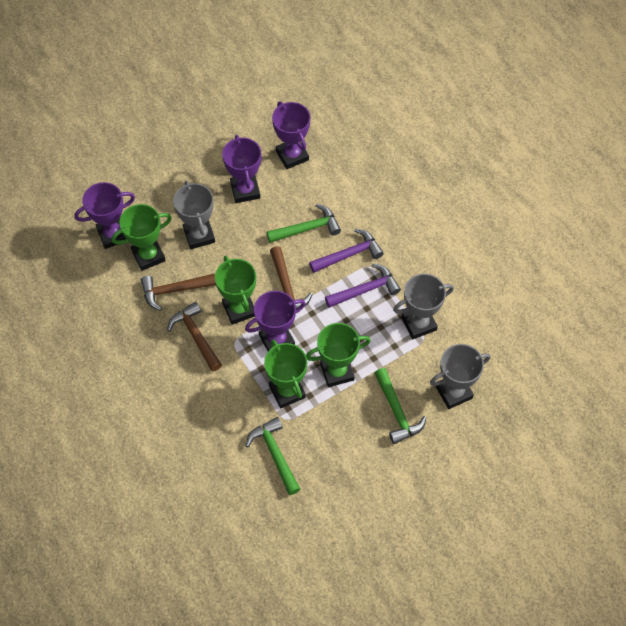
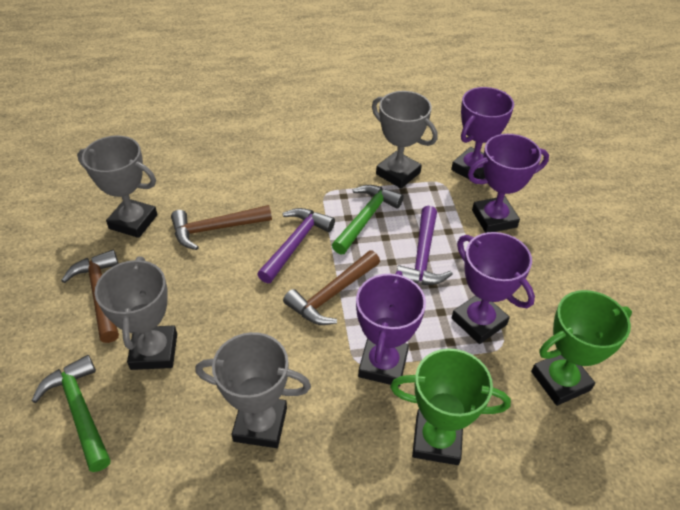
green hammer: [246,417,300,495] [266,204,341,243] [374,368,426,444] = 3 -> [32,355,111,472] [332,185,404,254] = 2
green trophy: [112,204,172,271] [215,256,256,325] [264,340,307,408] [306,323,371,387] = 4 -> [390,348,511,465] [531,290,632,406] = 2
grey trophy: [173,181,215,249] [393,274,454,339] [430,344,491,409] = 3 -> [77,136,158,238] [94,256,177,370] [195,332,311,448] [372,91,438,188] = 4

